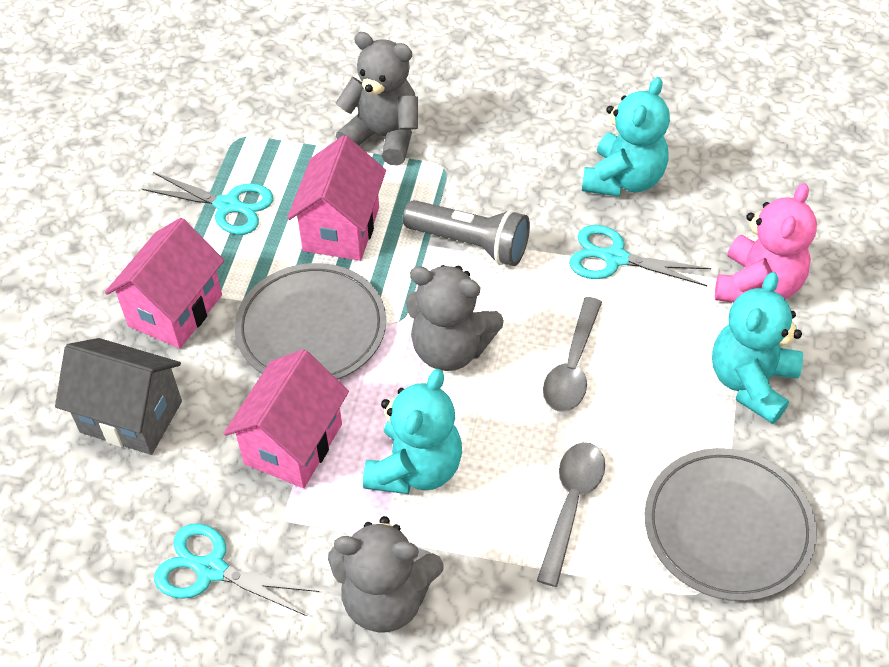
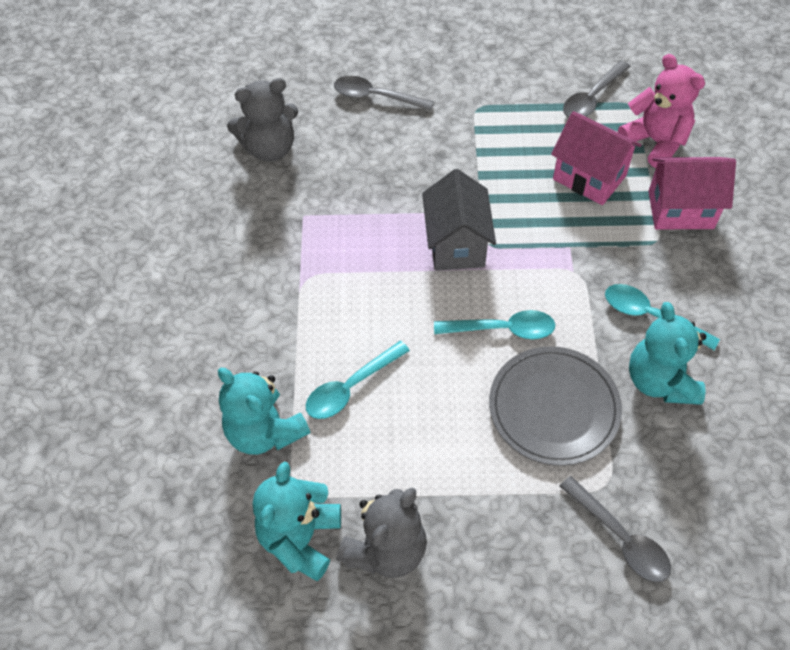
grey flashlight: [403,200,530,266] = 1 -> none = 0
grey plate: [235,263,386,380] [645,448,817,601] = 2 -> [489,346,622,466] = 1
grey spoon: [537,442,605,587] [543,297,602,412] = 2 -> [334,76,434,111] [560,476,671,582] [563,61,631,118] = 3
grey teddy bear: [328,516,444,633] [336,32,418,166] [406,265,504,371] = 3 -> [227,78,299,162] [337,488,427,578] = 2
pink house: [105,218,224,349] [224,349,349,488] [287,135,386,261] = 3 -> [551,111,642,205] [648,157,736,229] = 2
turquoise scissors: [142,172,274,235] [154,524,319,616] [569,225,711,286] = 3 -> none = 0
turquoise spoon: none = 0 -> [306,341,410,419] [434,310,555,339] [605,284,720,350] = 3

